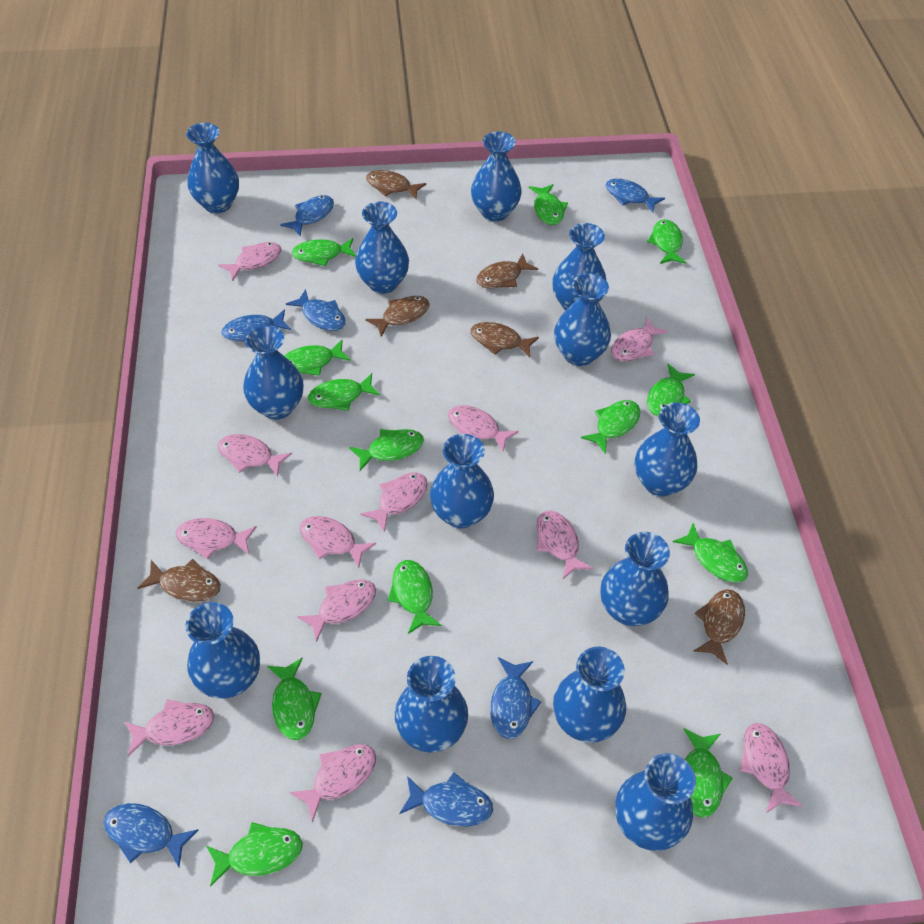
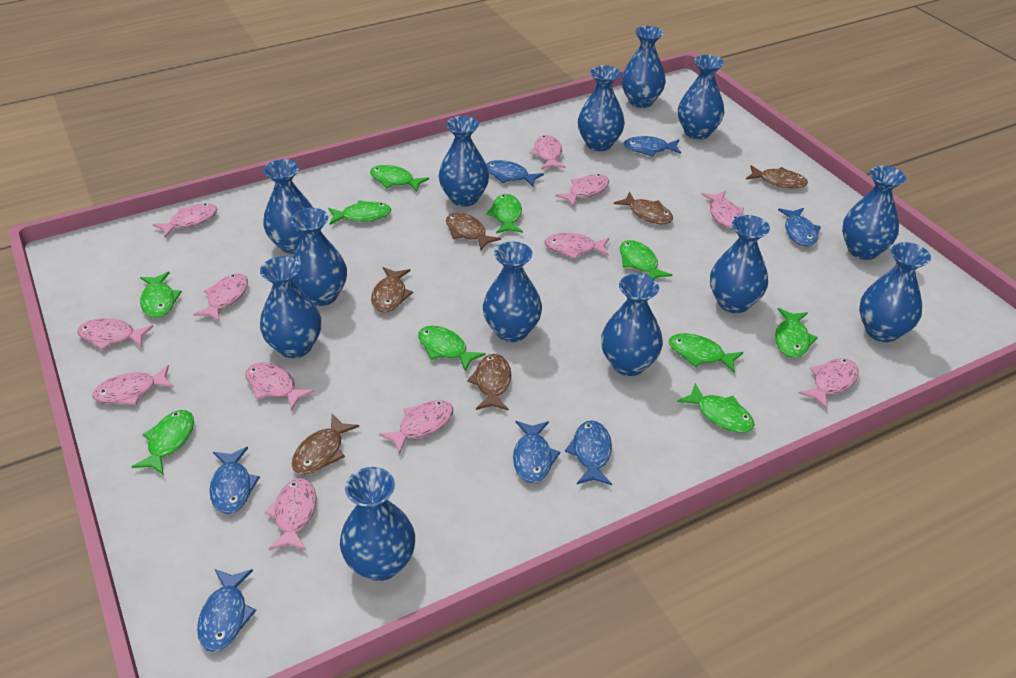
green fish: [206,822,303,887] [267,658,322,740] [285,340,351,376] [292,238,356,266] [308,373,381,411] [349,429,424,471] [387,560,442,634] [529,184,568,225] [581,400,640,454] [647,219,687,264] [647,364,695,416] [673,523,748,583] [684,728,733,817] = 13 -> [132,410,194,475] [140,272,182,318] [328,200,391,225] [370,165,429,192] [418,326,485,371] [486,194,523,234] [620,240,672,279] [669,333,743,373] [677,383,755,433] [775,308,818,358] = 10

